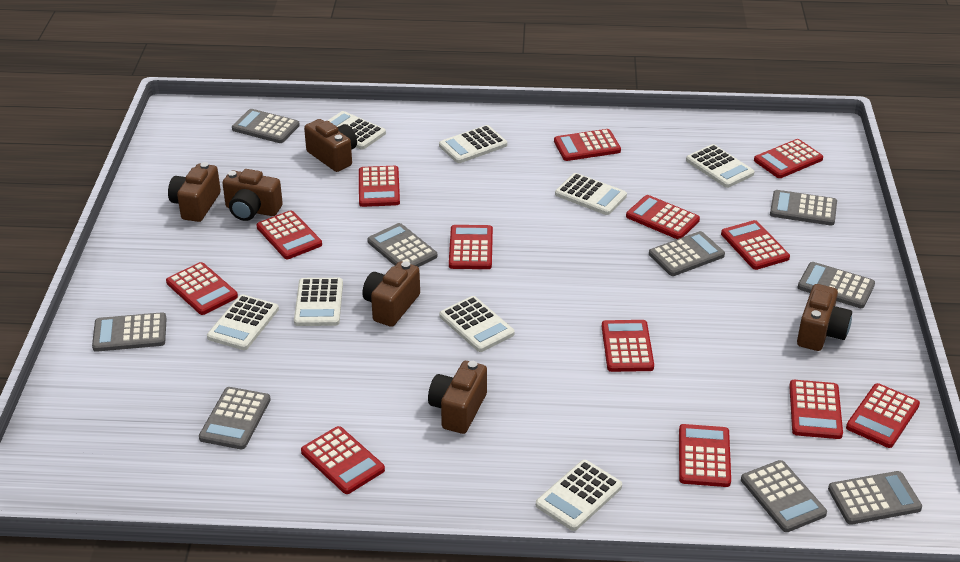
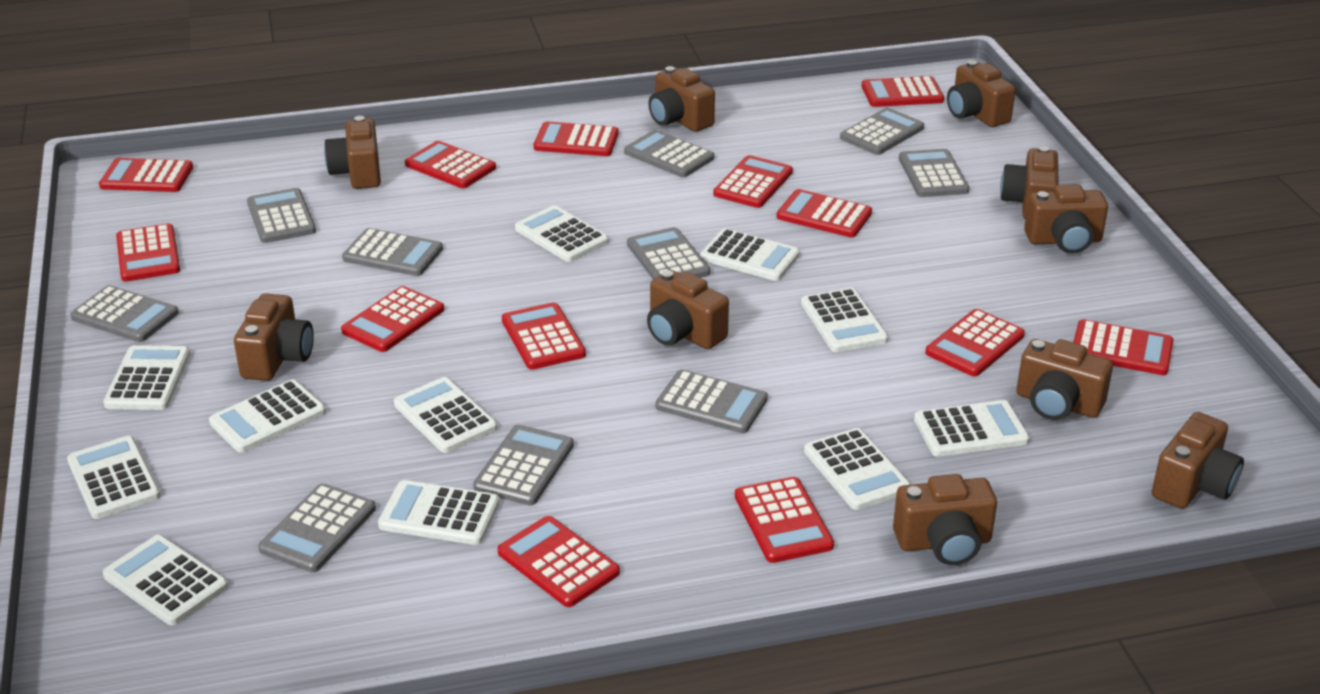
brown camera: [168,162,221,222] [222,169,283,221] [304,119,357,172] [362,261,420,327] [428,361,487,434] [797,284,852,351] = 6 -> [234,293,314,381] [324,116,381,189] [647,270,729,349] [649,66,715,132] [893,474,997,565] [947,60,1016,127] [1000,146,1059,219] [1016,339,1113,420] [1024,184,1108,254] [1152,412,1244,509] = 10
grey calculator: [92,312,167,352] [199,387,271,449] [232,109,300,143] [367,223,437,267] [649,231,725,276] [741,460,827,532] [770,190,837,226] [798,262,875,308] [828,471,922,525] = 9 -> [70,285,179,342] [247,188,316,243] [258,483,376,573] [342,228,443,276] [473,424,574,505] [624,130,714,177] [627,227,710,279] [656,370,768,433] [840,108,924,155] [899,149,969,197] = 10
white calculator: [207,294,279,350] [294,278,343,326] [328,111,386,150] [439,125,507,163] [439,296,514,352] [536,460,622,531] [555,173,627,215] [686,144,755,188] = 8 -> [67,436,161,519] [103,345,190,410] [103,535,228,626] [209,379,326,453] [378,480,500,545] [394,377,497,453] [515,205,609,262] [700,228,800,281] [801,288,888,352] [804,428,911,510] [914,400,1030,457] = 11

